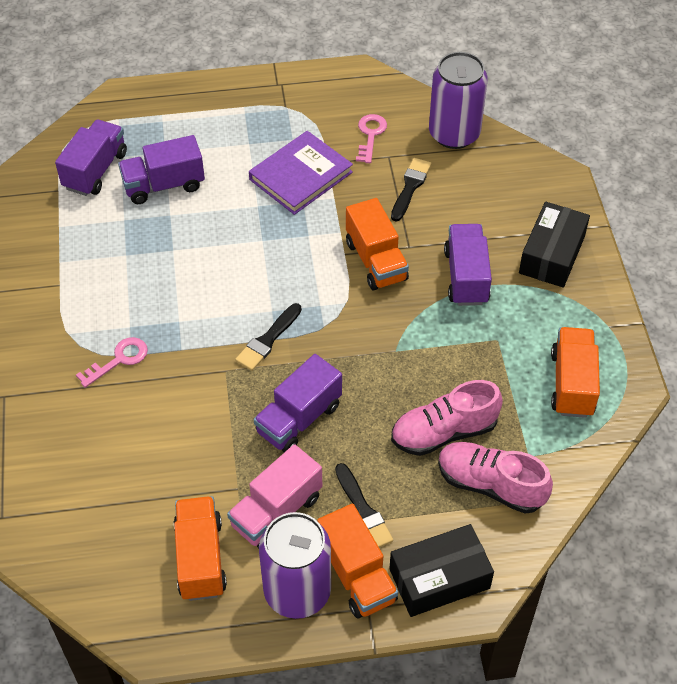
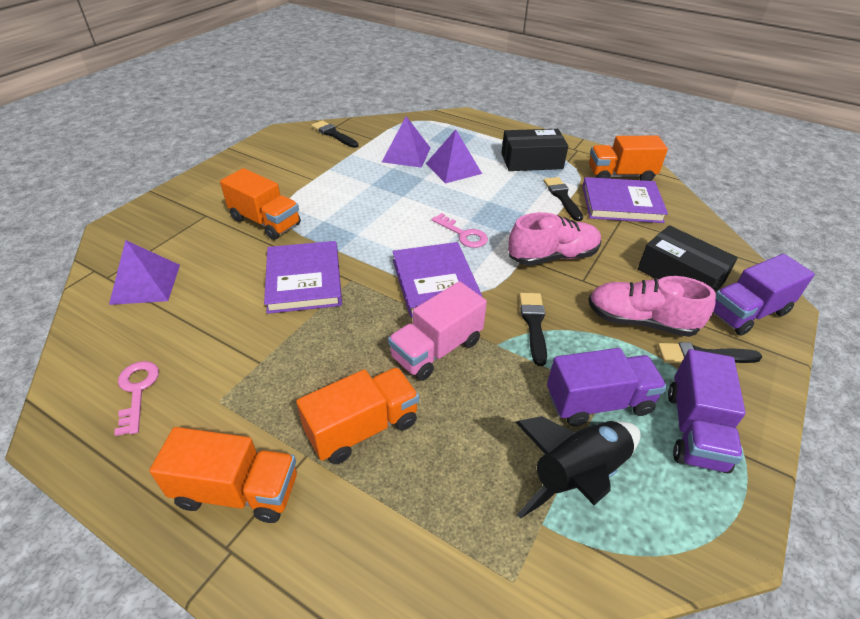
black brush: [235,303,302,371] [335,463,393,548] [391,158,432,221] = 3 -> [311,120,359,148] [519,293,547,366] [544,177,583,221] [658,342,762,363] = 4
black rocket: none = 0 -> [515,416,640,519] = 1
purple book: [249,131,353,215] = 1 -> [264,241,342,314] [392,242,482,317] [582,177,668,223] = 3
purple can: [259,512,331,619] [429,52,488,149] = 2 -> none = 0
purple pyramid: none = 0 -> [109,240,180,305] [382,116,430,168] [426,129,482,183] = 3
purple truck: [55,120,127,196] [118,135,205,204] [254,354,342,452] [444,224,492,306] = 4 -> [547,348,667,426] [668,349,746,473] [713,254,815,336] = 3

